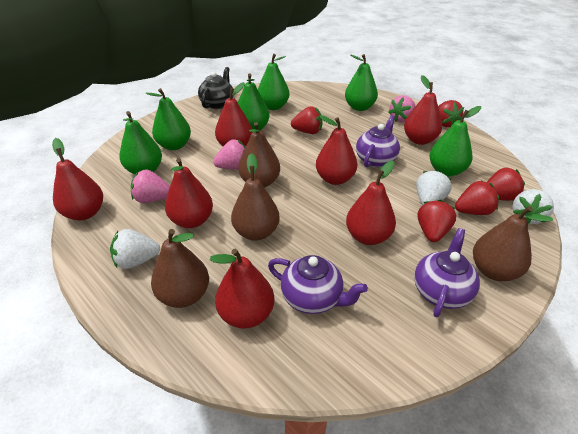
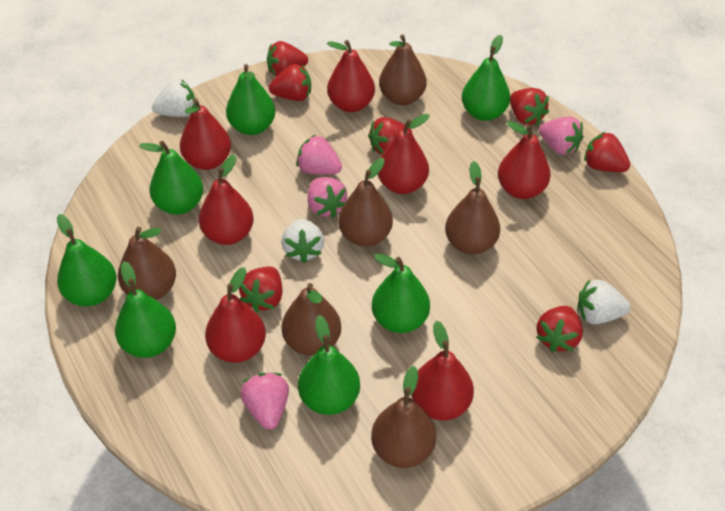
black teapot: [198,67,234,109] = 1 -> none = 0
brown pear: [151,229,209,308] [231,153,280,241] [238,122,280,188] [473,206,553,281] = 4 -> [118,227,176,300] [282,283,341,356] [338,158,393,247] [371,366,436,468] [379,35,427,105] [445,161,500,254] = 6
green pear: [119,111,162,174] [145,88,191,150] [238,73,269,131] [258,54,289,110] [345,54,378,111] [429,106,481,176] = 6 -> [57,214,117,307] [115,261,176,358] [139,141,203,215] [226,64,275,135] [298,315,360,415] [372,254,430,333] [462,35,510,121] = 7
pink strawberry: [131,169,170,203] [213,139,245,170] [388,95,415,123] = 3 -> [240,373,289,430] [296,135,342,175] [308,177,347,218] [539,116,583,155] = 4
purple teapot: [268,255,368,314] [356,116,400,168] [414,228,480,317] = 3 -> none = 0
red strawberry: [291,106,323,134] [418,200,457,242] [438,100,464,127] [455,181,499,215] [487,168,525,201] = 5 -> [239,267,283,312] [267,41,308,77] [269,64,311,101] [368,117,412,155] [510,88,549,125] [536,306,583,352] [584,131,630,172] = 7

